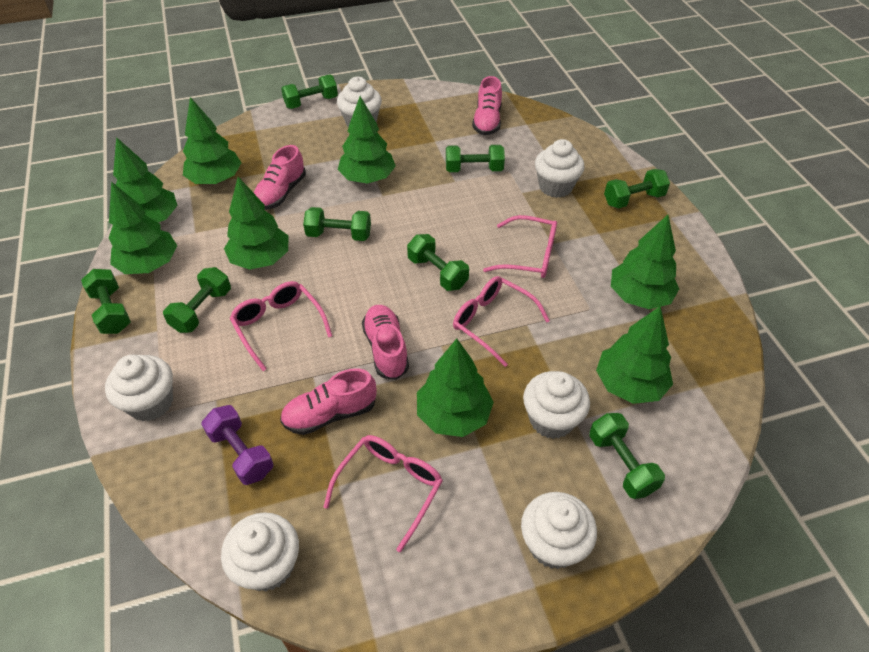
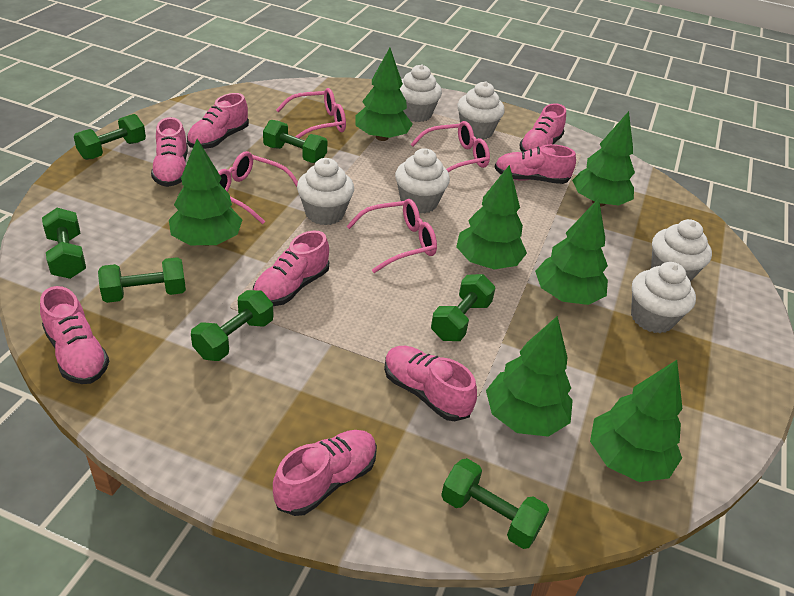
green dumbbell: [81,269,131,334] [163,267,231,333] [281,75,338,109] [303,207,371,241] [407,234,469,291] [446,145,505,172] [589,413,665,499] [604,169,670,208] = 8 -> [42,208,86,279] [74,114,146,160] [98,257,186,303] [191,290,273,361] [263,120,328,163] [431,274,495,341] [441,458,549,549] = 7
green tree: [109,182,177,274] [113,137,178,222] [183,97,241,184] [224,177,289,270] [338,96,396,184] [417,339,494,437] [596,306,673,404] [611,215,679,309] = 8 -> [169,139,242,246] [355,48,413,141] [456,165,527,269] [486,316,573,437] [535,198,608,305] [572,111,635,206] [590,360,683,482] = 7
pink shoe: [254,145,306,210] [280,368,376,435] [362,305,409,380] [472,76,502,135] = 4 -> [40,286,109,384] [151,117,188,187] [187,93,249,149] [253,231,329,306] [273,430,377,516] [384,346,477,421] [494,144,576,184] [520,103,566,152] = 8
purple dumbbell: [201,405,274,485] = 1 -> none = 0

